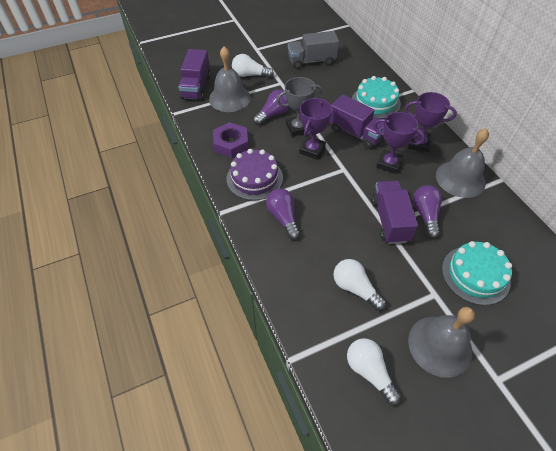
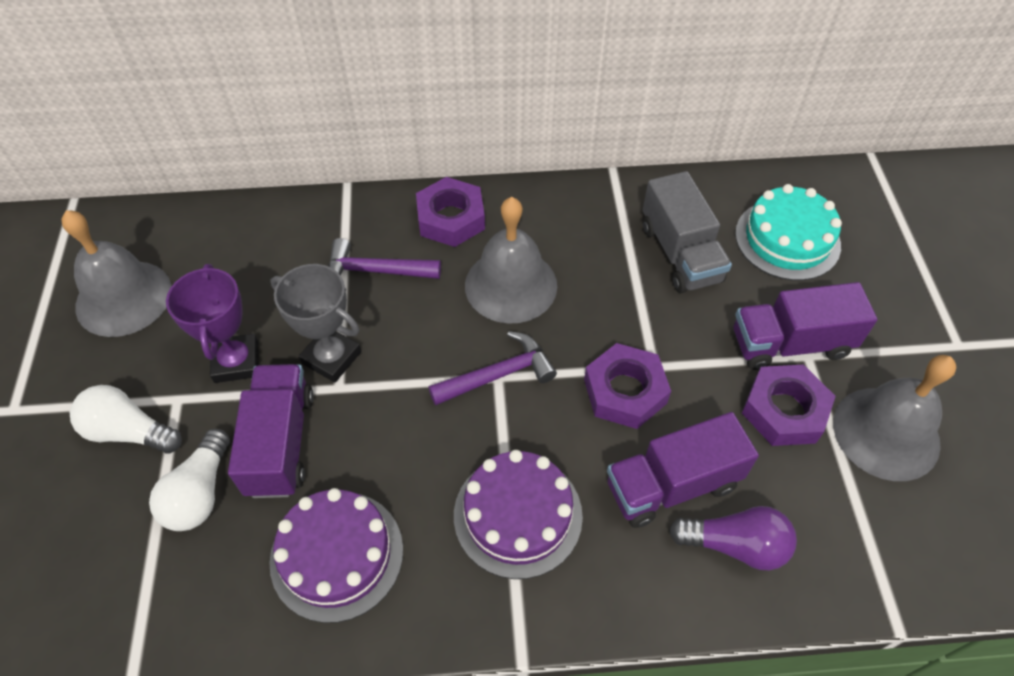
purple cake: [227,149,283,201] = 1 -> [269,488,403,623] [454,450,583,579] = 2
purple hammer: none = 0 -> [328,238,441,290] [428,331,557,405] = 2
purple light bulb: [253,89,290,125] [266,189,300,240] [413,185,442,238] = 3 -> [669,506,797,570] = 1
purple nut: [213,122,248,158] = 1 -> [416,177,485,247] [584,343,671,429] [742,365,836,446] = 3
purple trophy: [299,98,332,160] [373,112,425,174] [405,92,457,152] = 3 -> [166,264,258,383] = 1
turquoise cake: [352,76,401,119] [442,241,512,305] = 2 -> [735,184,842,281] = 1
white light bulb: [232,54,274,78] [333,259,386,311] [347,338,401,405] = 3 -> [70,385,182,454] [149,429,230,531] = 2

